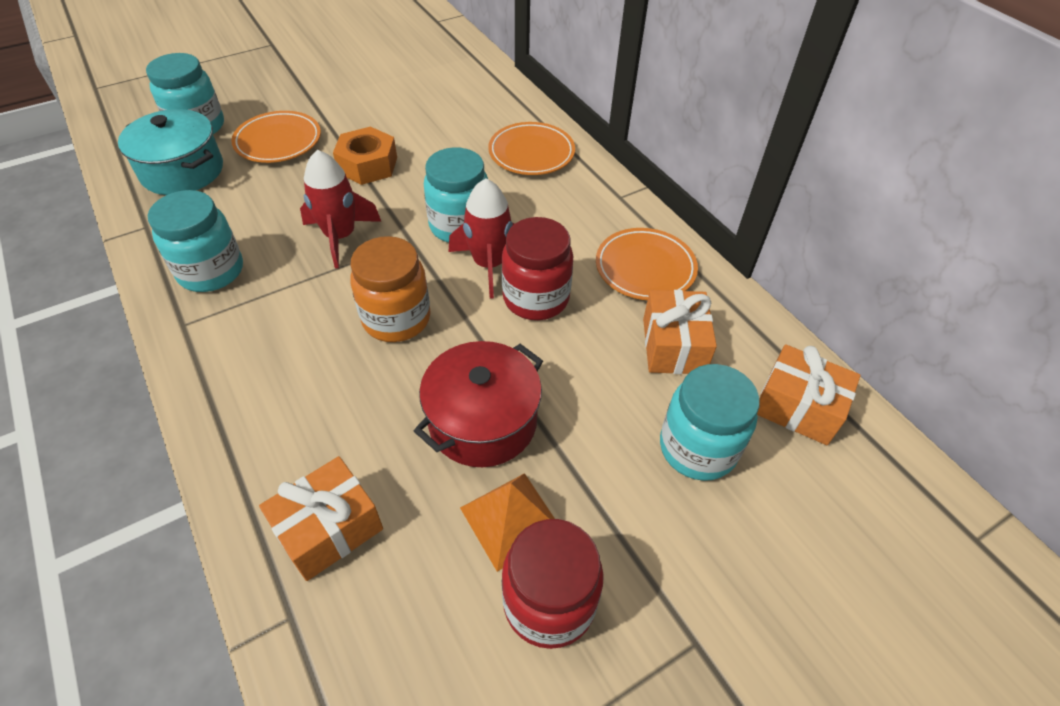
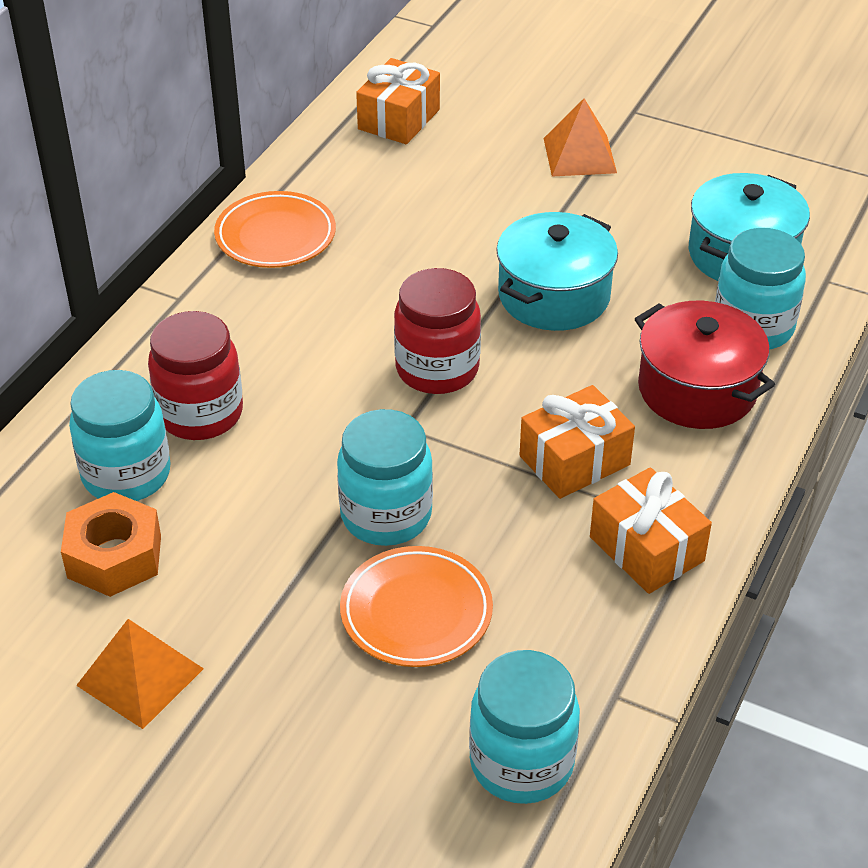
orange jar: [350,236,431,342] = 1 -> none = 0
orange plate: [231,111,321,163] [488,122,575,175] [596,228,698,300] = 3 -> [214,191,336,268] [340,546,493,667] = 2
orange pyramid: [460,473,555,572] = 1 -> [76,619,204,729] [543,98,617,176] = 2
red rocket: [300,150,381,268] [449,179,514,299] = 2 -> none = 0
turquoise pot: [118,109,223,195] = 1 -> [496,212,618,331] [689,173,810,281] = 2

